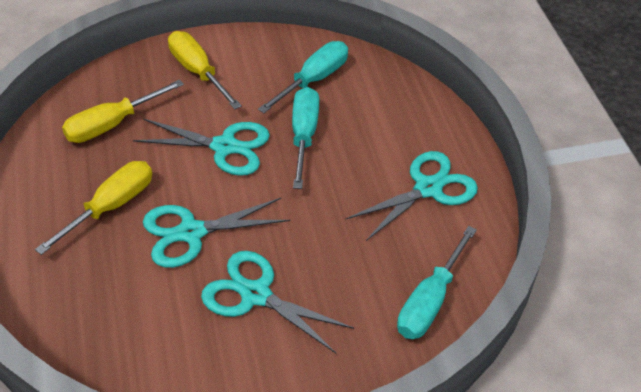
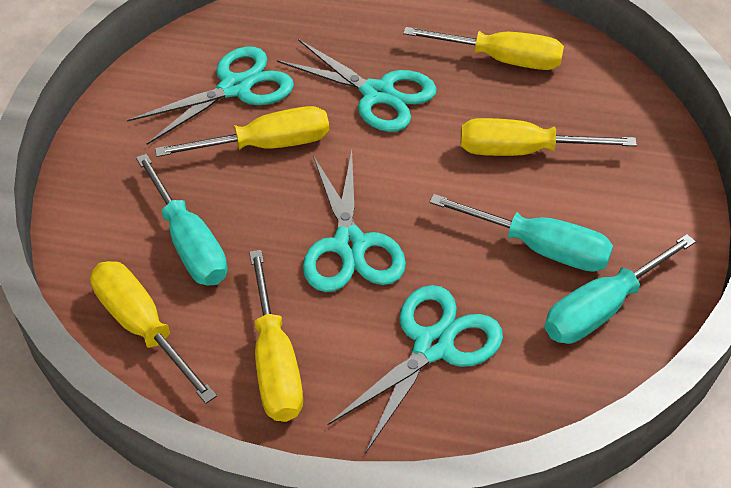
yellow screwdriver: [35,161,152,255] [62,80,184,143] [168,31,242,109] = 3 -> [90,261,217,404] [155,106,329,157] [249,250,303,422] [403,27,564,70] [461,118,637,156] = 5

